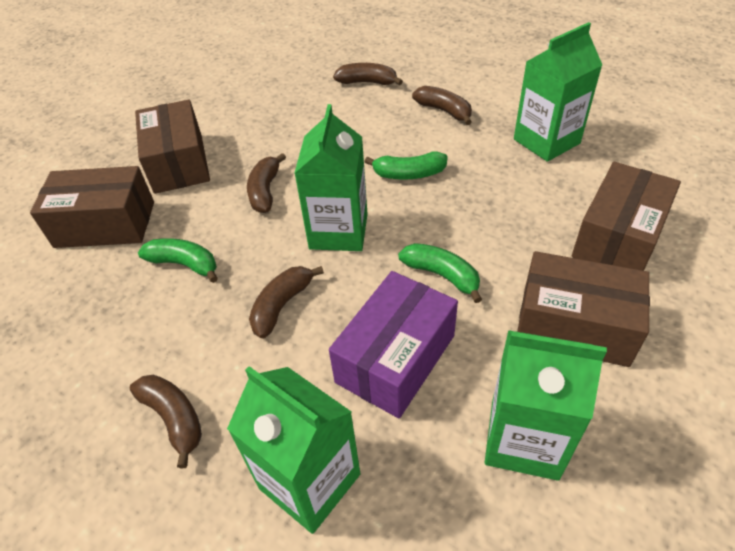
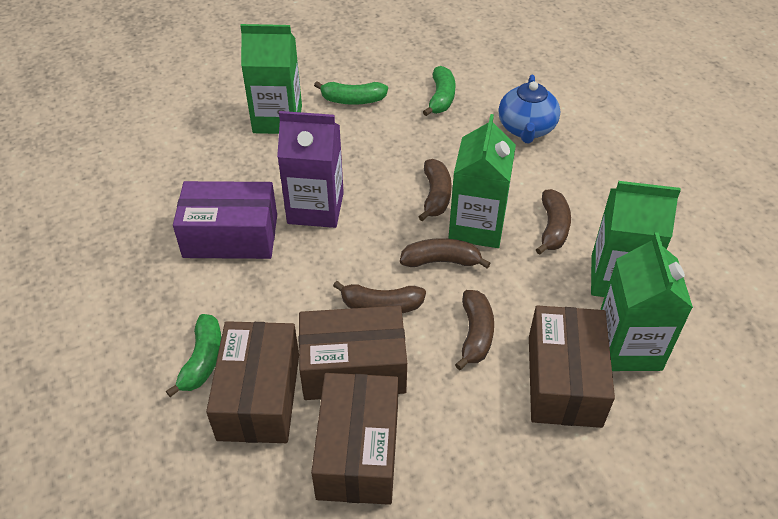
blue teapot: none = 0 -> [499,75,560,143] = 1
purple carton: none = 0 -> [277,111,344,228] = 1

